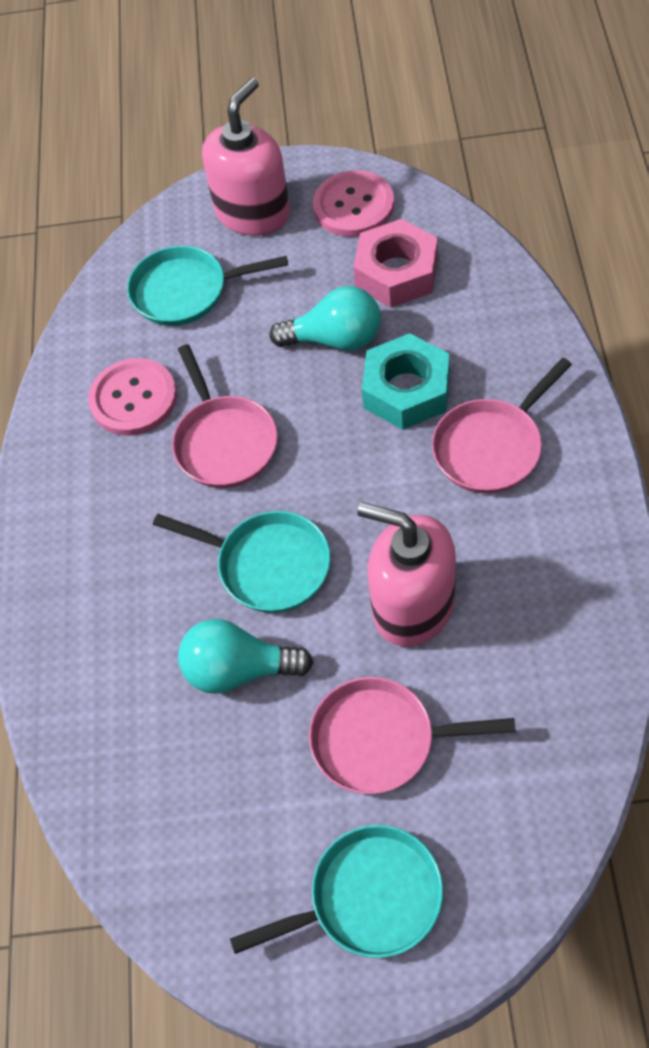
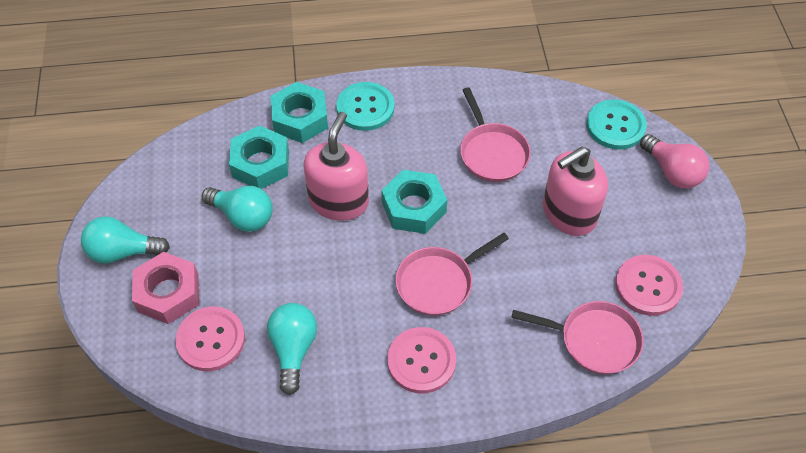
pink button: [88,358,177,435] [313,170,394,237] = 2 -> [175,307,245,371] [387,327,456,393] [615,255,683,316] = 3
pink light bulb: none = 0 -> [640,134,709,188] = 1
turquoise button: none = 0 -> [336,82,395,131] [586,99,647,150] = 2
turquoise light bulb: [178,619,313,694] [270,286,381,351] = 2 -> [81,216,170,264] [202,186,272,232] [267,303,317,395] = 3
turquoise nut: [362,333,449,430] = 1 -> [229,126,289,189] [271,82,328,143] [382,170,447,234] = 3
turquoise pan: [127,246,288,326] [153,511,331,613] [230,825,443,958] = 3 -> none = 0

